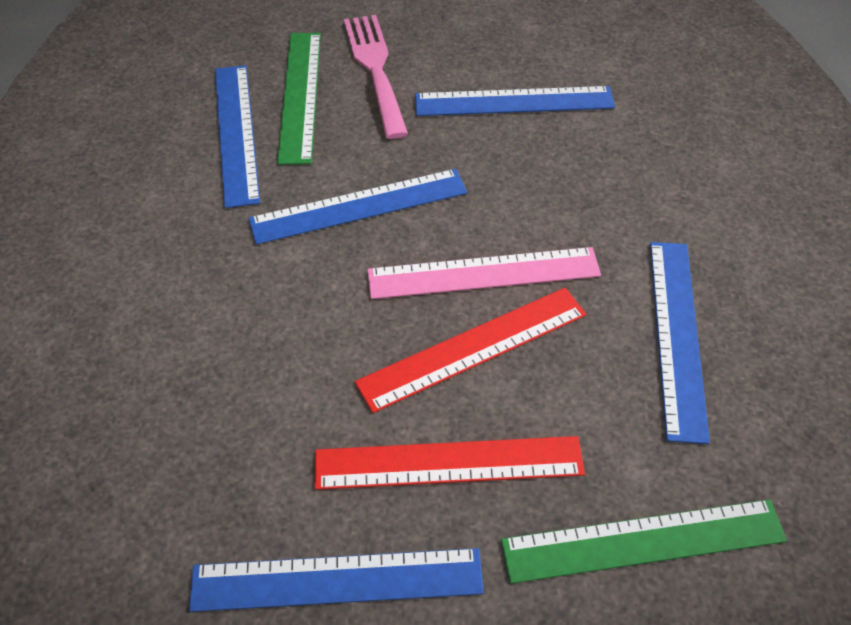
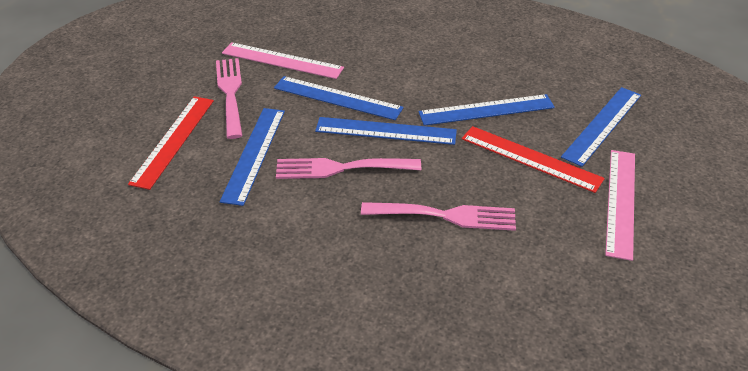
green ruler: [277,33,321,165] [501,499,787,584] = 2 -> none = 0
pink fork: [344,15,408,139] = 1 -> [216,58,242,139] [276,158,421,179] [361,202,516,231] = 3
pink ruler: [367,247,601,299] = 1 -> [222,42,344,79] [605,150,635,261] = 2

